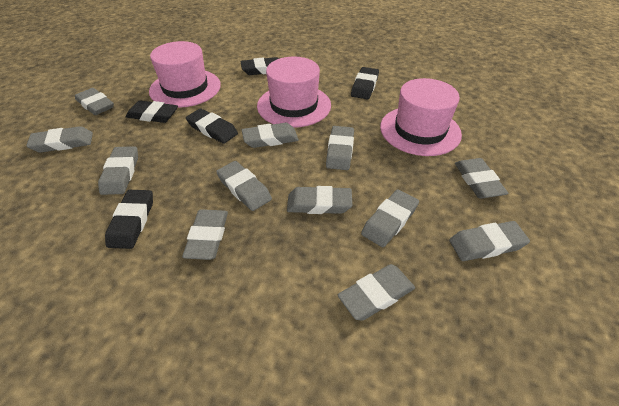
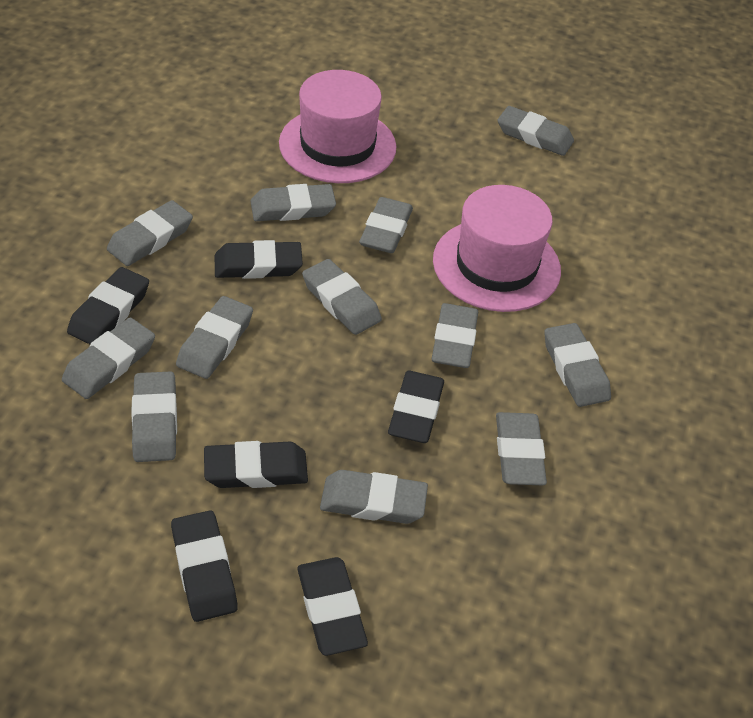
black eraser: [105,190,153,249] [126,100,178,123] [186,109,238,144] [240,57,279,75] [351,67,379,100] = 5 -> [67,267,149,344] [171,510,238,622] [204,441,308,488] [215,240,303,279] [297,557,368,656] [388,371,444,443] = 6
pink hat: [149,41,221,108] [257,57,331,128] [380,78,462,156] = 3 -> [279,70,396,183] [433,185,561,312] = 2

